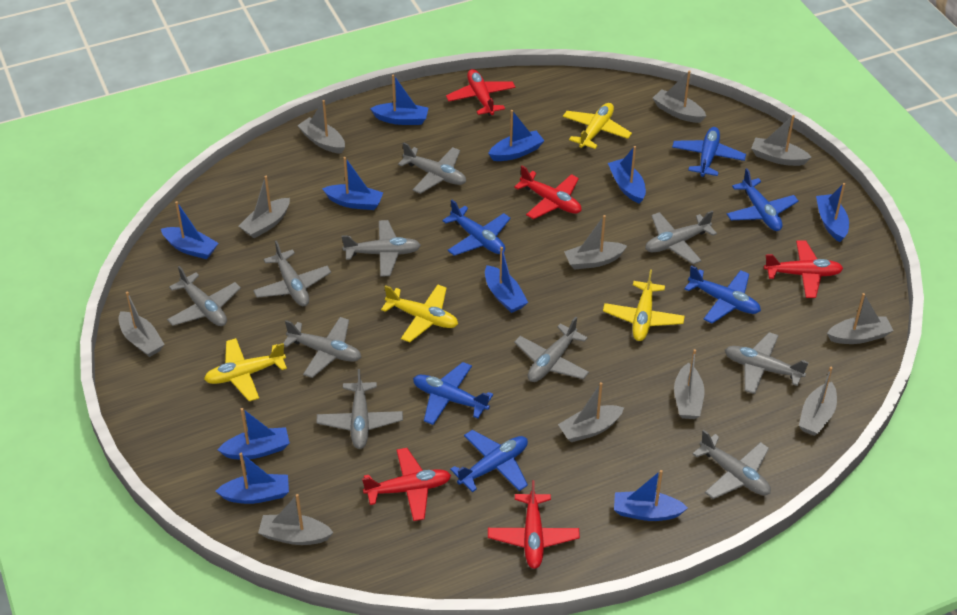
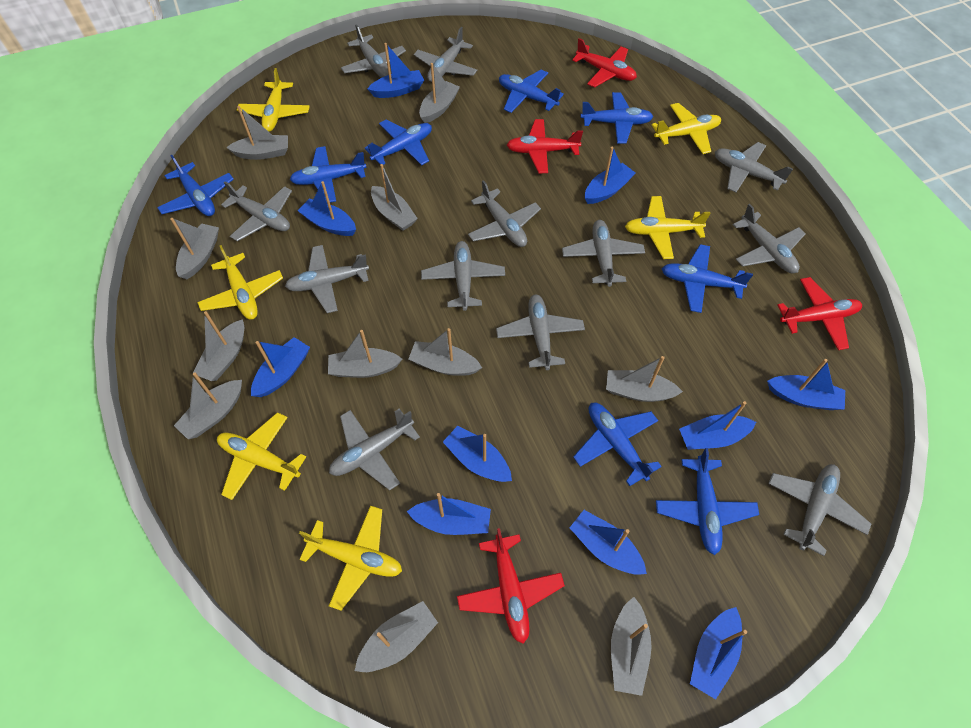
blue plane: [413,362,493,425] [442,200,511,256] [450,430,528,492] [672,127,746,177] [684,265,761,324] [727,168,799,231] = 6 -> [157,155,234,216] [290,146,367,203] [365,119,432,166] [499,70,564,113] [573,403,662,486] [580,92,653,144] [656,448,759,555] [661,244,753,313] = 8
grey plane: [167,266,241,326] [253,240,331,306] [284,317,361,378] [317,369,403,449] [342,220,421,277] [398,142,466,194] [514,317,589,382] [645,211,717,264] [693,430,771,499] [725,332,809,394] = 10 -> [221,181,292,241] [285,245,369,313] [329,408,420,490] [341,24,406,78] [414,27,477,82] [421,241,505,311] [468,180,541,247] [496,294,585,370] [562,220,645,287] [715,142,793,192] [733,204,805,273] [768,464,871,556] = 12
red plane: [362,448,451,521] [446,69,515,116] [488,480,580,569] [514,166,582,219] [764,240,843,298] = 5 -> [457,528,565,643] [507,119,583,173] [572,38,637,88] [777,277,862,350] = 4
yellow plane: [204,338,287,401] [381,285,458,342] [563,103,632,149] [603,269,685,341] = 4 -> [197,245,283,320] [217,412,306,500] [237,68,310,132] [299,506,402,611] [625,196,711,259] [652,103,721,154] = 6

